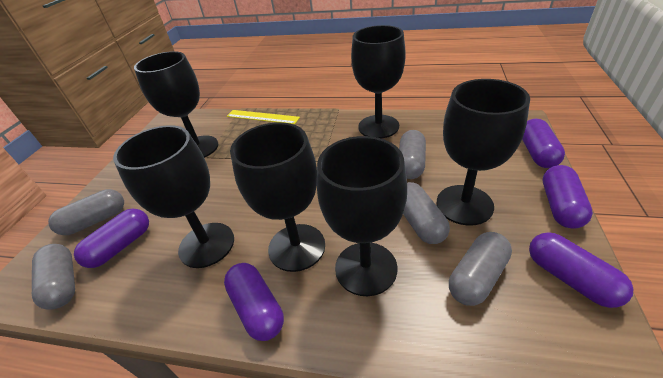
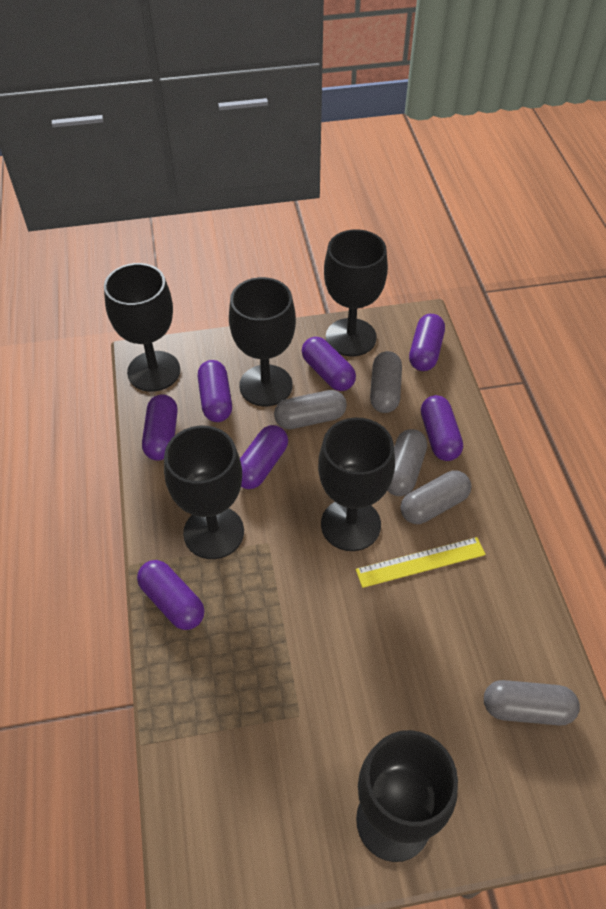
purple capsule: [74,209,149,268] [224,263,284,341] [522,118,565,168] [529,232,633,308] [543,165,593,228] = 5 -> [137,560,205,630] [142,394,178,461] [198,360,232,422] [240,425,288,489] [302,337,356,391] [409,314,445,371] [421,395,463,461] = 7

